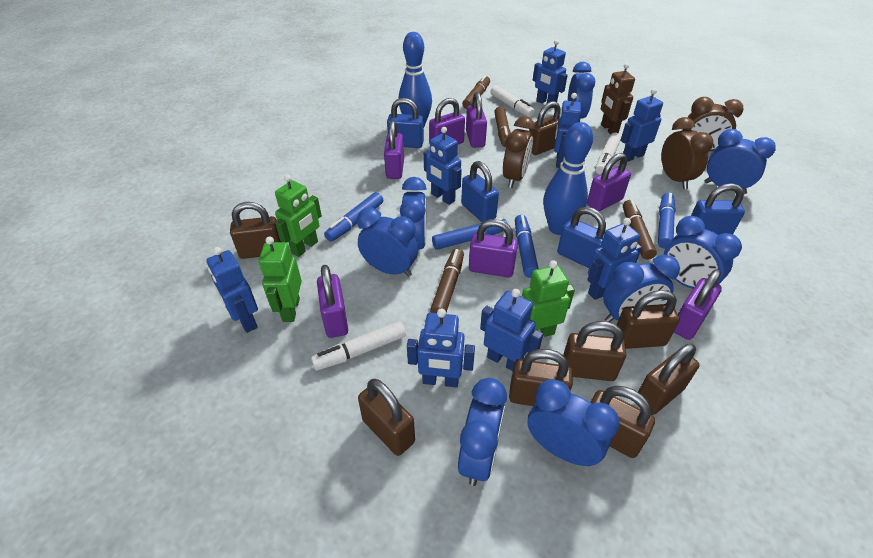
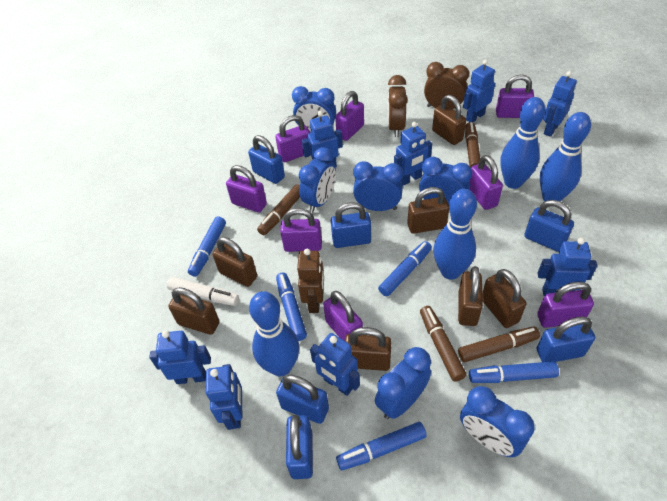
blue bowling pin: [399,32,432,126] [543,122,593,235] = 2 -> [249,291,299,376] [433,189,477,280] [500,97,545,189] [540,112,591,201] = 4
blue clock: [357,207,418,277] [400,177,427,258] [458,378,507,486] [527,379,620,466] [568,62,595,122] [603,255,680,322] [664,216,742,289] [704,129,776,194] = 8 -> [292,86,336,133] [299,147,336,213] [353,161,403,211] [375,347,431,419] [419,157,472,204] [460,386,535,457] = 6
blue marker: [324,192,383,242] [432,218,508,250] [515,215,539,278] [658,193,676,249] = 4 -> [188,217,226,277] [276,273,307,341] [336,422,427,470] [378,241,432,296] [469,361,559,383] = 5
blue padlock: [387,98,424,148] [461,161,499,222] [557,207,606,268] [691,183,745,235] = 4 -> [248,135,285,184] [276,375,329,424] [286,415,313,479] [331,202,371,248] [524,200,574,252] [536,316,595,362] = 6
brown clock: [503,117,535,188] [661,117,713,189] [683,97,743,152] = 3 -> [388,75,408,137] [424,62,469,109] = 2
brown padlock: [230,202,281,259] [358,379,415,456] [509,349,573,406] [529,101,560,155] [563,321,626,381] [590,386,655,458] [617,290,680,349] [638,343,700,415] = 8 -> [168,287,220,335] [212,237,257,287] [345,327,392,371] [407,187,449,234] [432,95,466,145] [458,266,483,326] [482,269,527,328] = 7
green robot: [259,236,302,322] [275,175,322,257] [521,260,575,337] = 3 -> none = 0
purple padlock: [317,265,348,338] [384,120,404,179] [429,98,465,144] [466,92,487,148] [469,219,518,277] [587,153,631,211] [674,269,722,340] = 7 -> [226,165,267,212] [275,115,310,163] [280,208,322,252] [323,291,363,341] [335,91,364,141] [469,155,503,210] [496,74,534,118] [537,282,594,328] = 8
white marker: [311,321,406,371] [490,85,535,117] [595,133,621,175] = 3 -> [167,277,239,306] = 1

